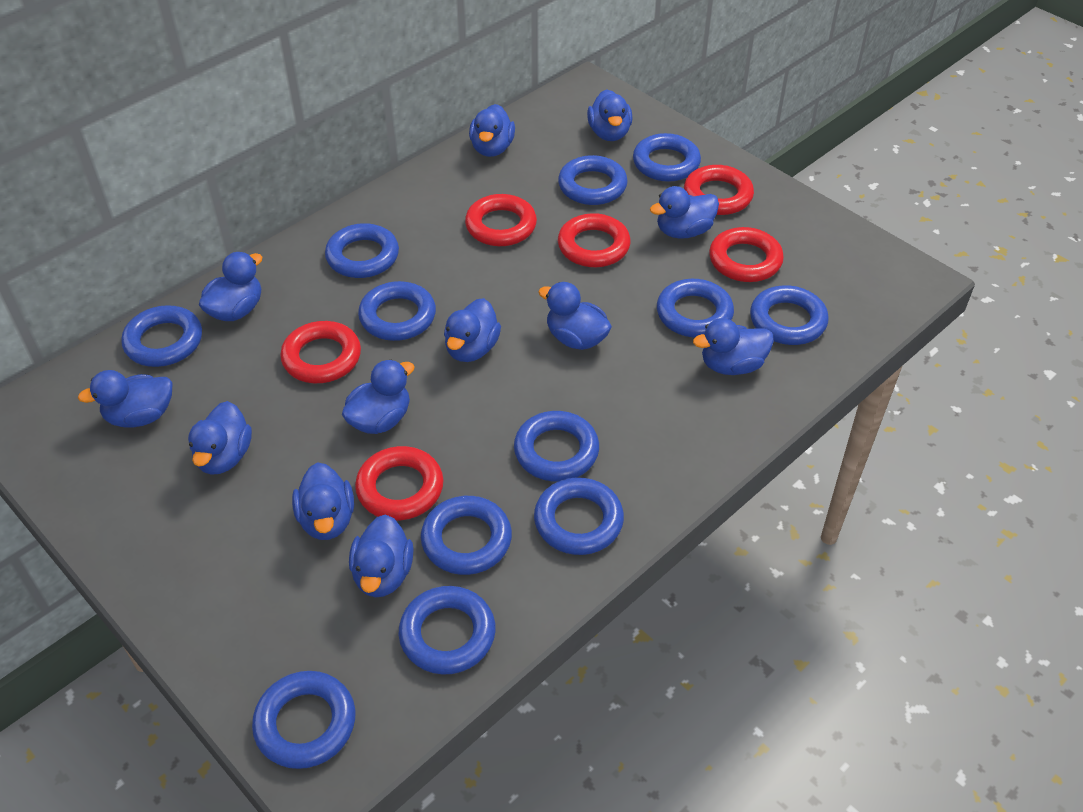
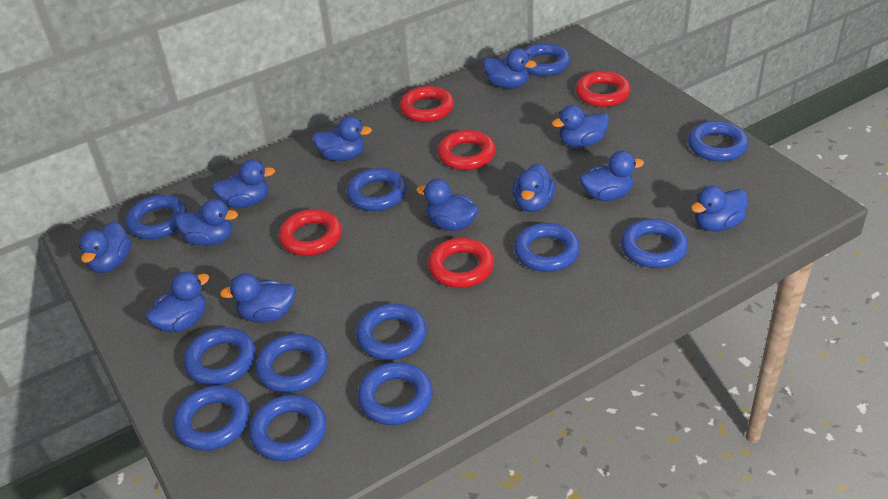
red ring: [280,321,361,383] [355,446,443,520] [465,194,537,246] [558,213,631,267] [684,165,754,215] [709,227,784,282] = 6 -> [279,209,342,256] [400,86,454,122] [428,238,494,288] [437,130,496,170] [575,71,631,107] = 5

